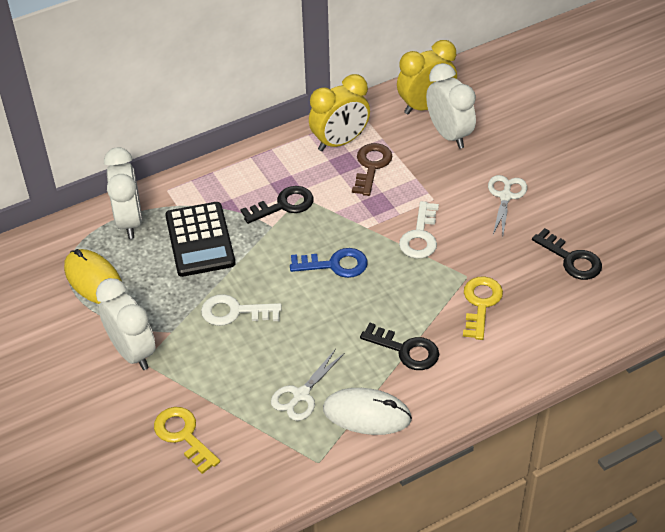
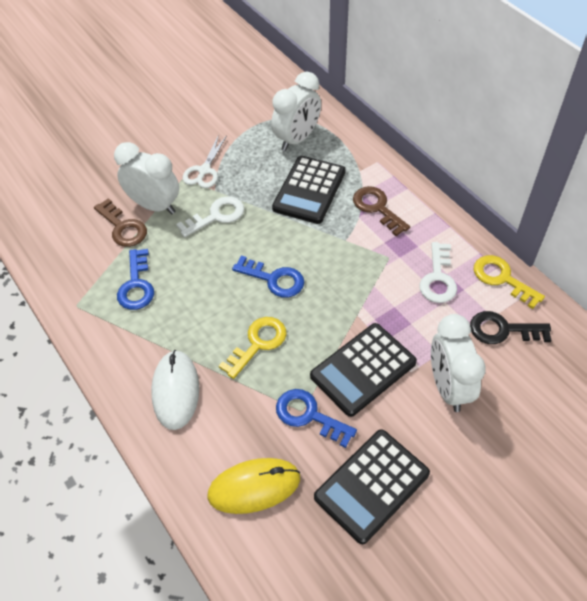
black calculator: [165,202,235,277] = 1 -> [272,156,345,224] [310,323,417,417] [314,429,430,544] = 3
black key: [240,186,314,224] [360,323,439,370] [532,228,602,280] = 3 -> [470,311,551,344] = 1
blue key: [290,248,368,278] = 1 -> [117,249,154,310] [232,255,304,298] [276,389,357,448] = 3
brown key: [352,143,392,196] = 1 -> [94,198,147,247] [353,186,410,236] = 2
white scissors: [271,349,345,421] [488,175,527,235] = 2 -> [183,135,227,188] = 1
yellow clock: [309,74,370,151] [397,40,457,114] = 2 -> none = 0

